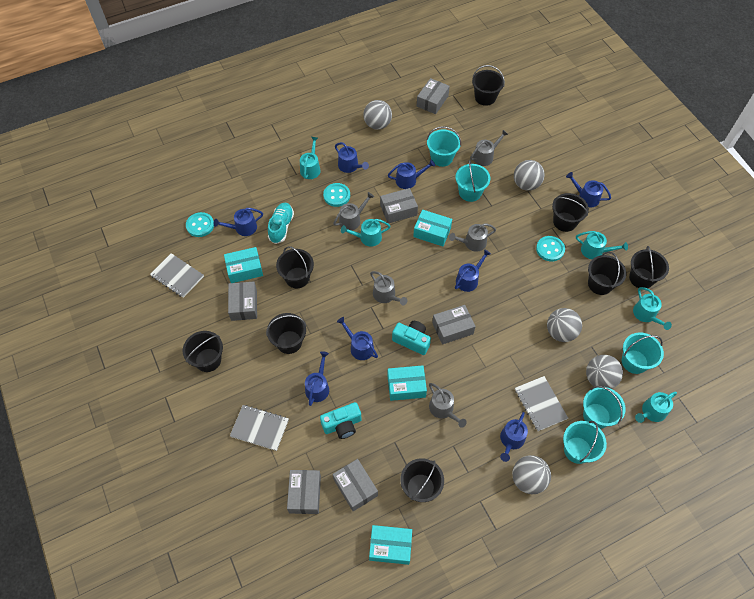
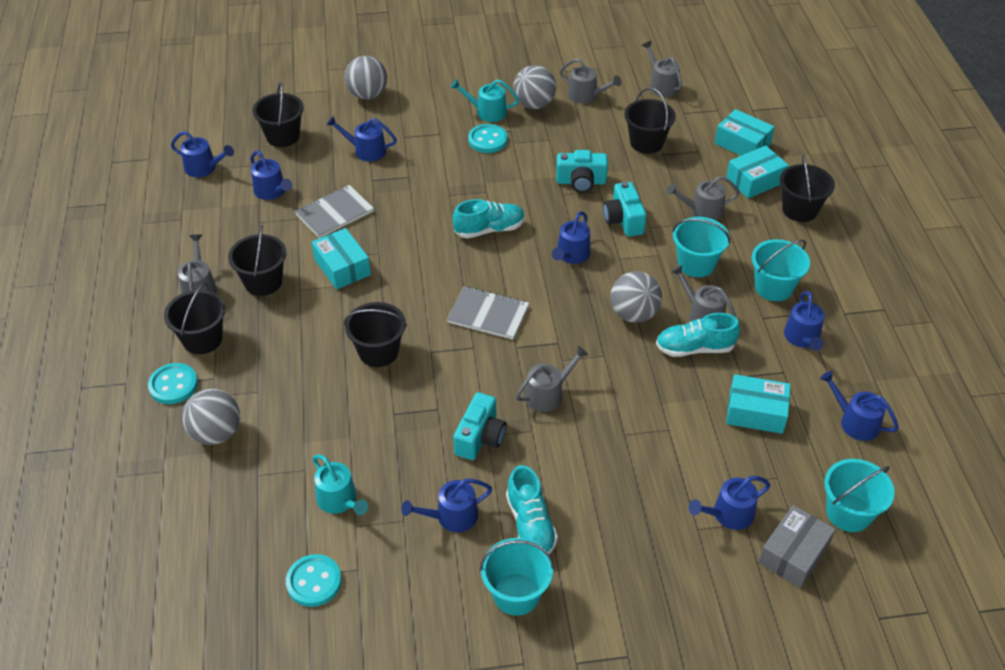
black bucket: [182,331,223,372] [266,313,306,354] [276,246,314,288] [400,458,444,502] [472,65,505,106] [552,193,589,232] [588,252,626,295] [629,246,669,289] = 8 -> [164,283,225,354] [228,225,286,296] [253,82,304,147] [344,302,407,367] [624,88,676,154] [780,154,835,222] = 6
grey ball: [363,100,392,130] [512,455,551,494] [514,160,545,191] [547,308,582,342] [586,355,623,389] = 5 -> [182,389,240,445] [345,56,387,99] [513,65,556,109] [610,271,662,323] = 4
grey box: [228,282,257,321] [287,470,321,514] [333,459,378,511] [380,188,418,223] [417,78,450,114] [432,305,476,345] = 6 -> [758,505,836,588] = 1
grey notebook: [150,253,204,298] [230,405,289,451] [515,376,568,431] = 3 -> [295,185,374,238] [447,286,529,340] = 2
grey watering can: [333,192,374,230] [370,271,407,305] [429,383,467,428] [449,223,496,252] [470,130,509,166] = 5 -> [178,234,217,294] [516,346,588,412] [560,58,622,104] [642,41,682,97] [666,176,740,221] [671,265,736,321] = 6
turquoise bucket: [427,126,461,167] [455,160,490,202] [563,421,607,464] [583,386,626,429] [622,333,664,374] = 5 -> [480,538,554,616] [672,217,730,277] [752,239,810,301] [824,459,895,532] = 4
turquoise camera: [320,402,362,439] [392,321,431,355] = 2 -> [453,392,507,460] [556,150,608,193] [603,182,647,237] = 3
turquoise shoe: [268,203,294,244] = 1 -> [453,199,525,238] [506,465,558,554] [656,313,740,357] = 3
turquoise watering can: [300,137,321,179] [341,219,391,247] [576,231,628,259] [633,287,672,330] [635,392,677,423] = 5 -> [313,454,368,515] [451,79,519,122] = 2

